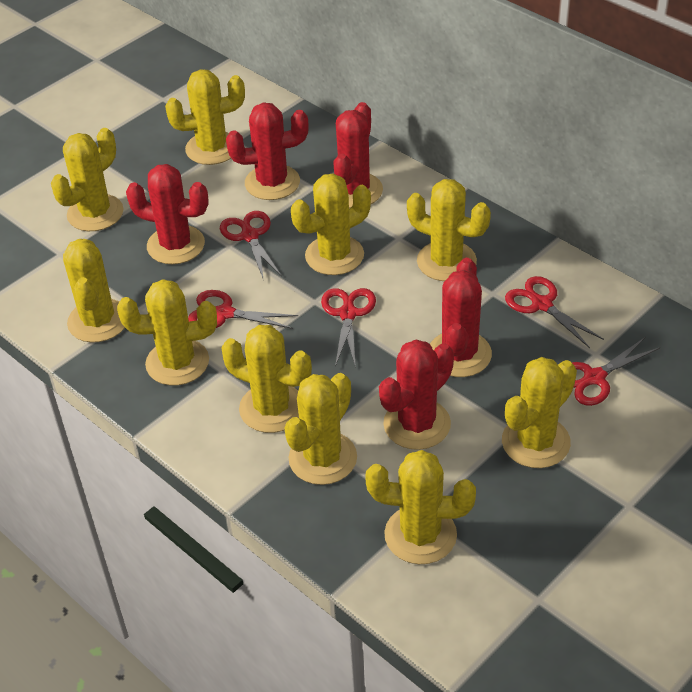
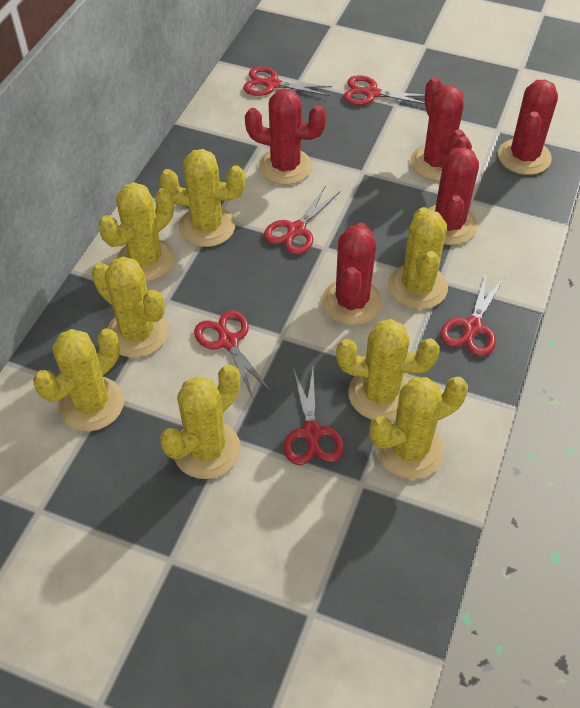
red scissors: [188,290,298,329] [220,211,282,280] [321,288,376,368] [505,276,604,348] [572,337,660,406] = 5 -> [194,310,272,399] [243,67,332,96] [264,187,340,255] [284,368,344,465] [343,75,425,105] [440,274,504,356] = 6
yellow cactus: [51,128,124,231] [63,239,125,343] [117,279,217,385] [165,69,245,165] [221,325,312,433] [285,373,357,485] [291,173,371,275] [365,450,476,564] [407,179,491,281] [502,357,577,468] = 10 -> [33,328,124,431] [91,257,168,358] [98,182,175,282] [159,149,245,247] [160,365,241,479] [336,319,440,420] [369,377,468,479] [388,207,448,310] = 8

